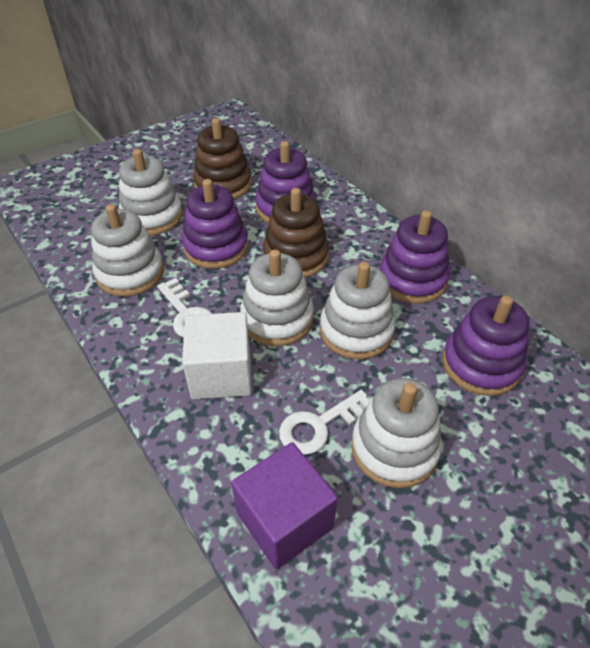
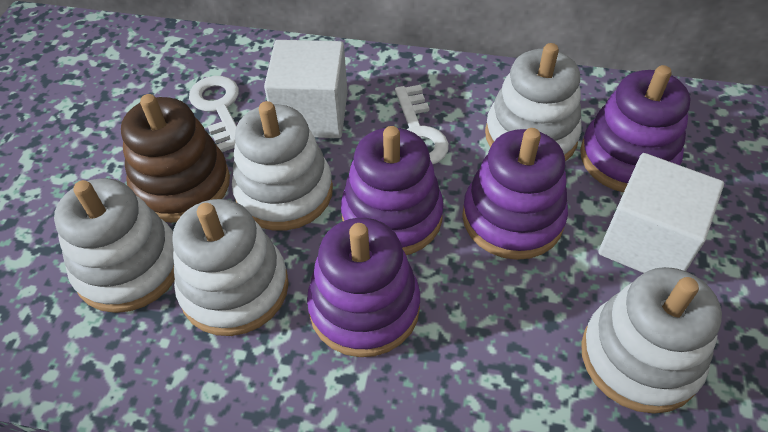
brown stacking toy: [193,118,252,199] [263,188,329,278] = 2 -> [121,94,230,223] = 1
purple cube: [231,442,338,569] = 1 -> none = 0
white cube: [182,312,252,399] = 1 -> [264,40,348,138] [598,153,724,273] = 2

